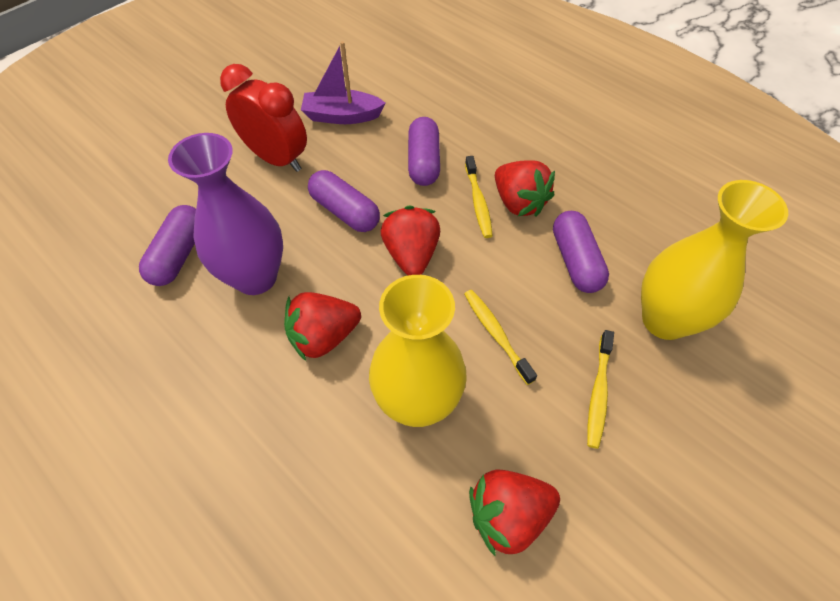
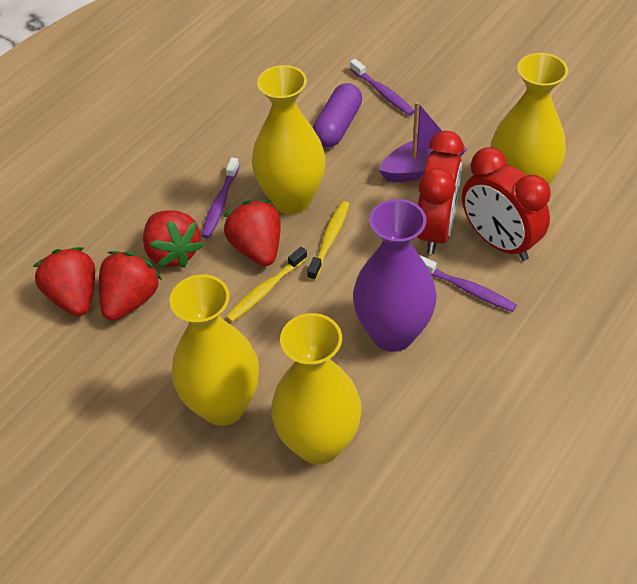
purple capsule: [139,205,196,286] [308,170,380,232] [408,117,440,186] [553,211,609,293] = 4 -> [313,83,362,148] = 1
purple toothbrush: none = 0 -> [201,158,239,238] [350,59,415,116] [419,255,517,312] = 3
red clock: [220,64,307,172] = 1 -> [417,131,464,254] [462,147,551,261] = 2
yellow toothbrush: [464,290,537,385] [465,156,493,238] [587,330,614,449] = 3 -> [226,247,307,322] [307,201,349,281] = 2
yellow vase: [369,275,467,427] [641,180,788,340] = 2 -> [170,275,259,426] [252,65,326,214] [271,313,362,465] [490,53,568,184] = 4

